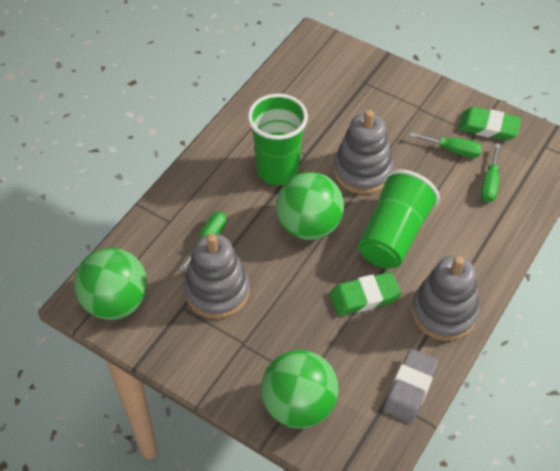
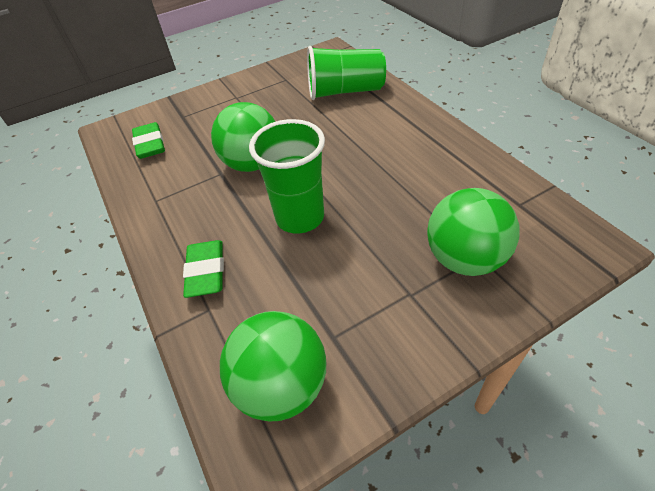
green screwdriver: [179,212,227,272] [410,132,482,158] [481,143,500,202] = 3 -> none = 0
grey eraser: [384,349,438,423] = 1 -> none = 0
grey stacking toy: [184,234,250,319] [333,110,394,194] [411,255,480,341] = 3 -> none = 0

